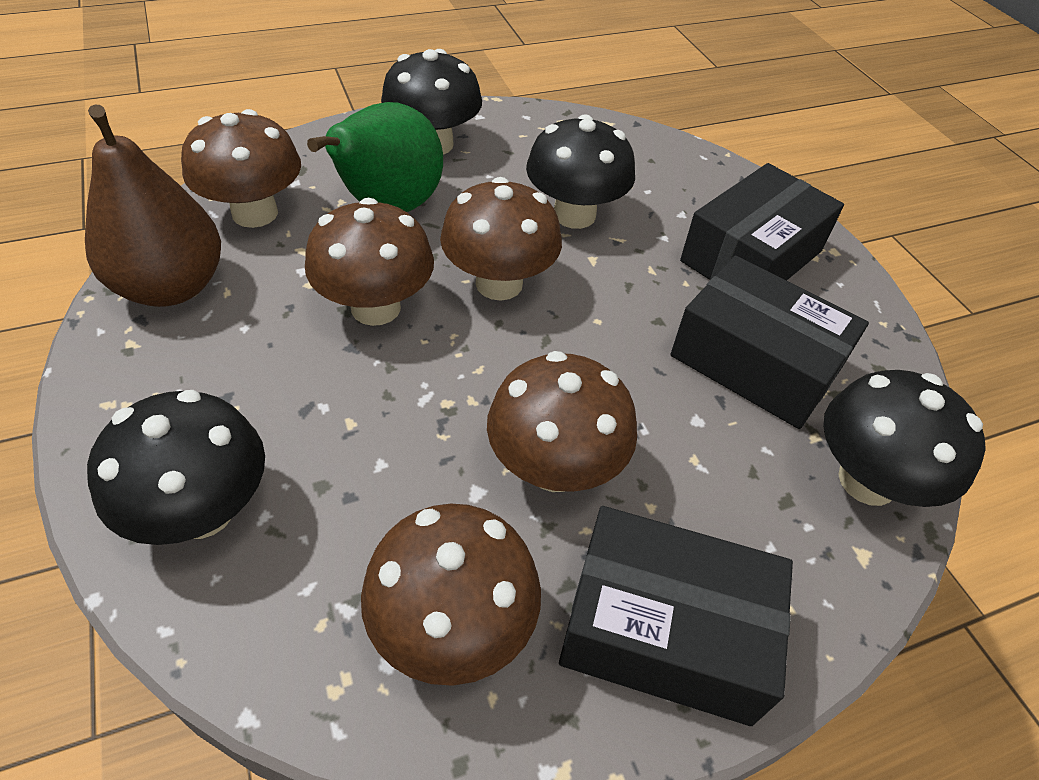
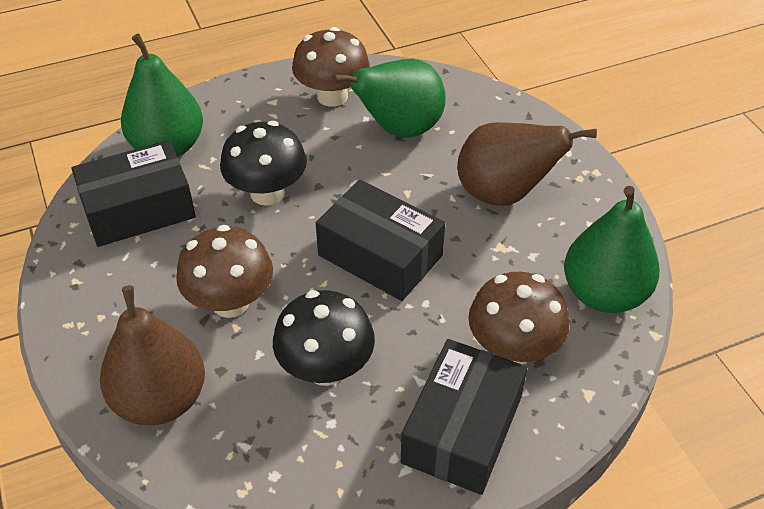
black mushroom: [87,390,265,545] [381,49,482,155] [526,114,635,229] [823,370,986,507] = 4 -> [220,121,307,206] [273,290,375,386] = 2
brown mushroom: [181,109,301,228] [305,198,434,326] [361,504,541,686] [440,177,562,301] [487,351,637,492] = 5 -> [176,225,273,318] [292,27,370,107] [468,272,569,365] = 3
brown pear: [85,105,221,307] = 1 -> [100,285,205,425] [457,122,597,206] = 2
green pear: [307,102,443,212] = 1 -> [121,34,203,157] [332,59,446,138] [564,186,660,313] = 3

